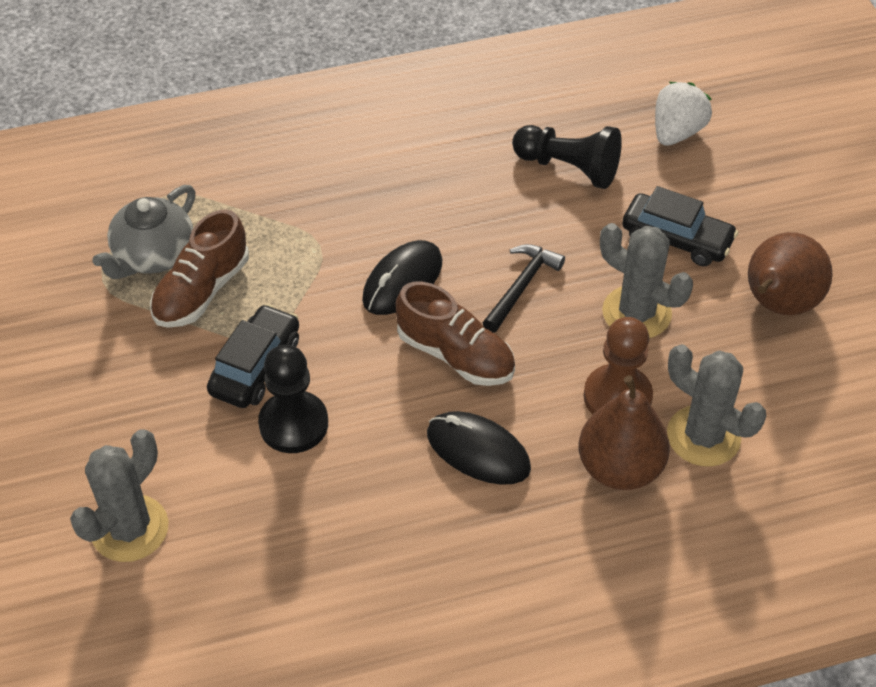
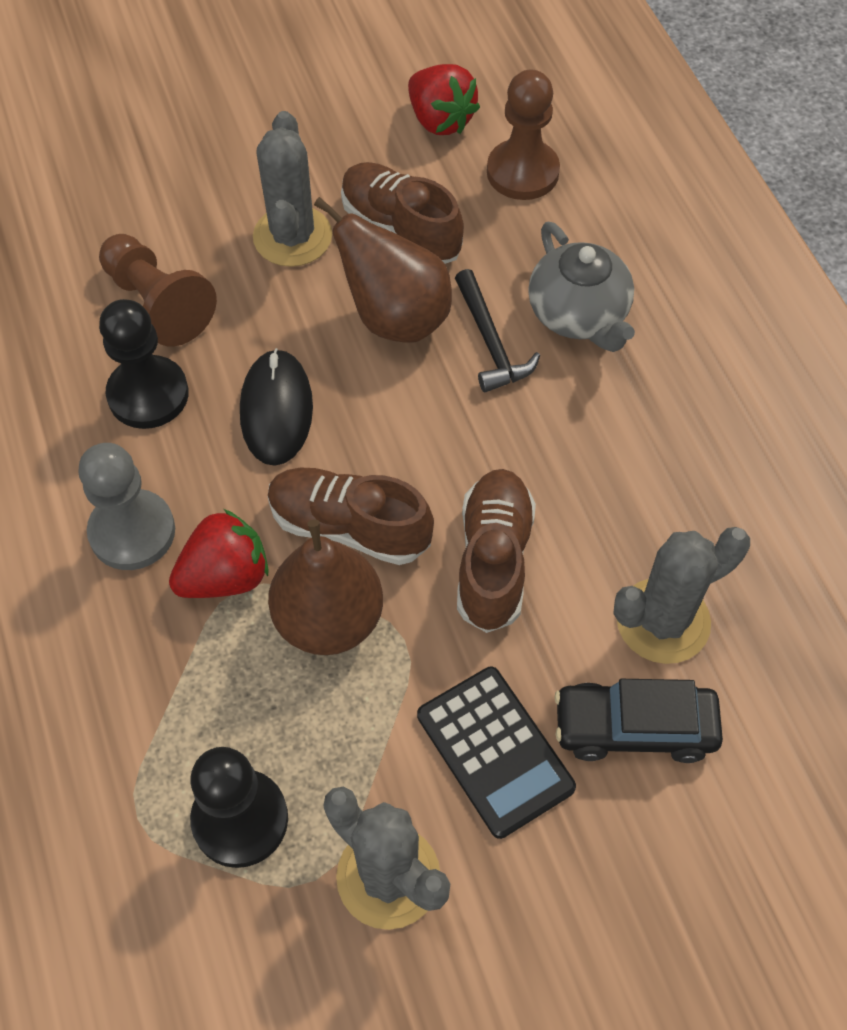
black calculator: none = 0 -> [417,667,576,839] = 1
black car: [207,304,299,408] [622,186,738,266] = 2 -> [554,679,723,763] = 1
black mouse: [362,240,442,315] [427,411,531,485] = 2 -> [240,348,313,466] = 1
brown pawn: [584,317,653,415] = 1 -> [99,234,217,347] [487,69,560,200] = 2
brown shoe: [150,209,249,328] [396,282,515,386] = 2 -> [268,468,434,565] [341,162,464,264] [457,469,536,633] = 3
grey pawn: none = 0 -> [78,443,175,570] = 1
red strawberry: none = 0 -> [169,509,269,598] [408,64,480,135] = 2
white strawberry: [655,82,712,146] = 1 -> none = 0

